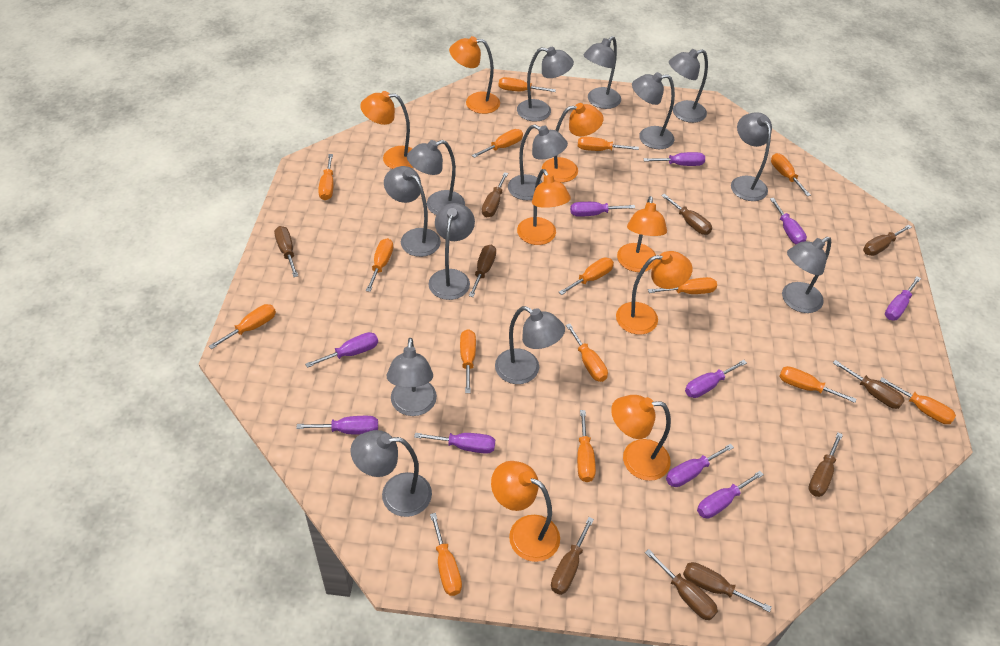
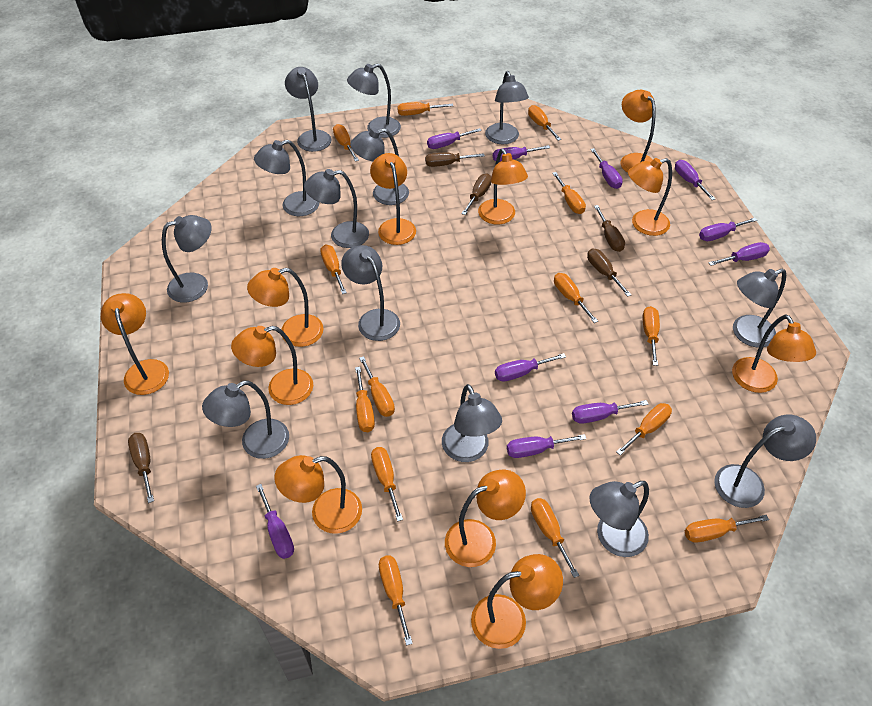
brown screwdriver: [274,226,298,277] [469,245,496,297] [482,172,508,218] [551,517,594,595] [645,549,718,620] [661,194,712,235] [683,562,772,612] [809,432,843,497] [833,360,905,409] [863,225,912,256] = 10 -> [128,433,154,503] [425,153,485,167] [461,174,491,215] [587,248,631,297] [594,205,625,252] = 5
orange lamp: [360,91,413,169] [449,36,500,114] [491,461,560,562] [517,169,571,245] [542,103,604,182] [611,395,671,481] [616,251,693,335] [617,196,667,272] = 8 -> [100,293,169,395] [231,326,313,405] [247,268,324,347] [274,455,362,534] [370,153,416,245] [445,470,526,567] [471,554,563,649] [478,149,528,225] [620,90,656,173] [628,158,672,236] [732,315,816,393] = 11
orange screwdriver: [209,304,276,349] [318,154,334,200] [366,238,393,292] [430,513,462,596] [460,329,476,393] [472,129,523,158] [499,77,556,92] [559,258,614,295] [566,324,608,382] [577,410,596,482] [578,137,639,151] [648,277,717,294] [771,153,811,196] [779,366,856,403] [880,378,956,424] = 15 -> [320,245,347,294] [333,124,359,162] [355,367,375,432] [359,356,395,417] [371,447,403,521] [379,555,413,646] [397,102,453,116] [528,105,561,141] [531,498,579,578] [552,172,586,214] [554,273,598,323] [616,403,672,455] [643,306,660,366] [685,515,769,543] = 14

